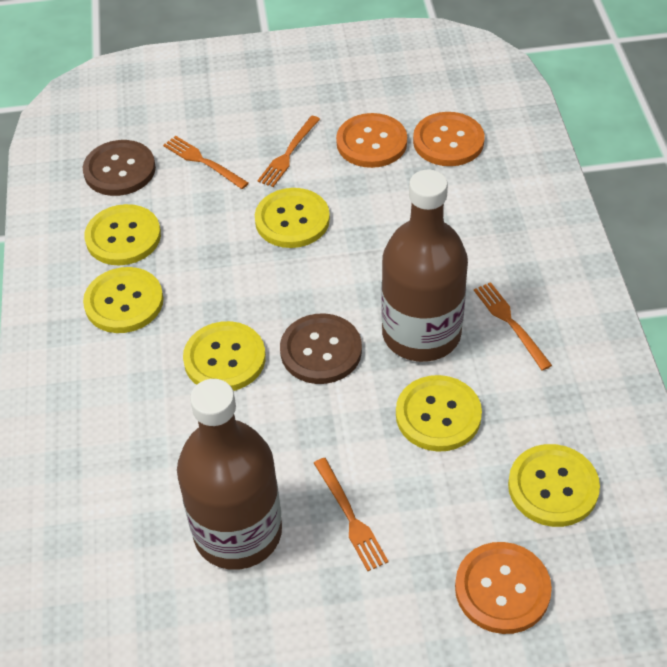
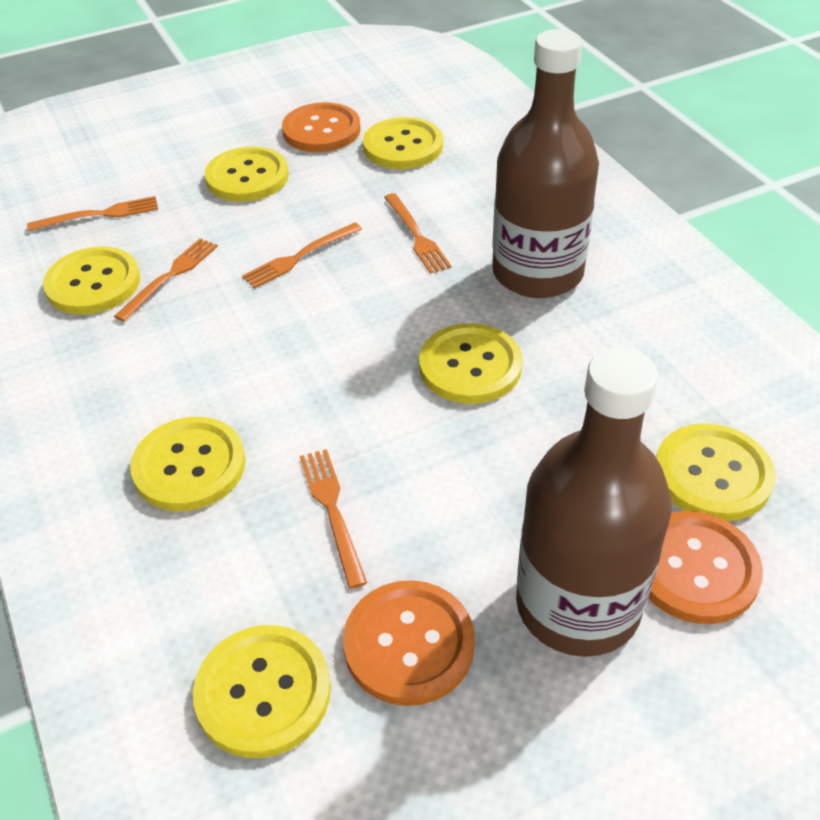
brown button: [83,140,156,196] [280,313,362,384] = 2 -> none = 0
orange fork: [163,136,249,189] [257,116,320,187] [314,458,389,571] [474,282,552,371] = 4 -> [27,196,158,231] [114,238,218,322] [242,222,362,288] [300,449,367,589] [384,193,451,274] = 5
yellow button: [83,267,163,333] [84,204,161,265] [183,321,266,391] [255,188,330,248] [396,375,482,452] [508,444,600,527] = 6 -> [43,247,140,315] [130,417,246,511] [193,625,331,758] [205,147,289,202] [363,117,443,169] [419,323,523,404] [656,423,776,521] = 7

